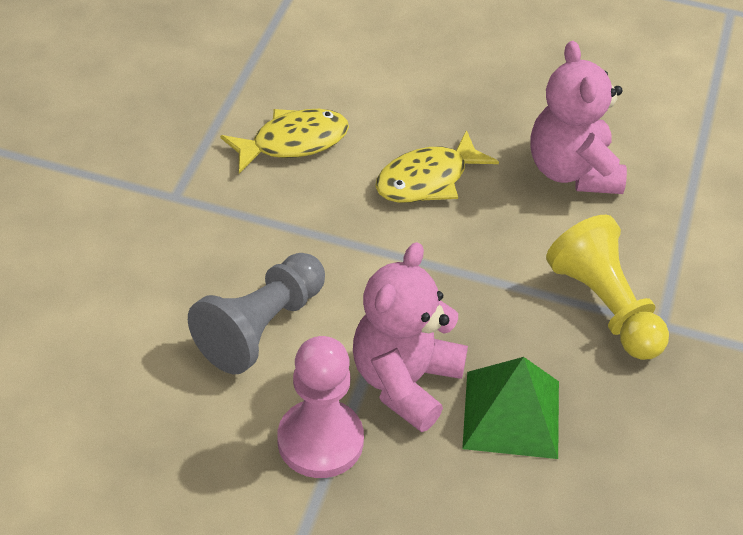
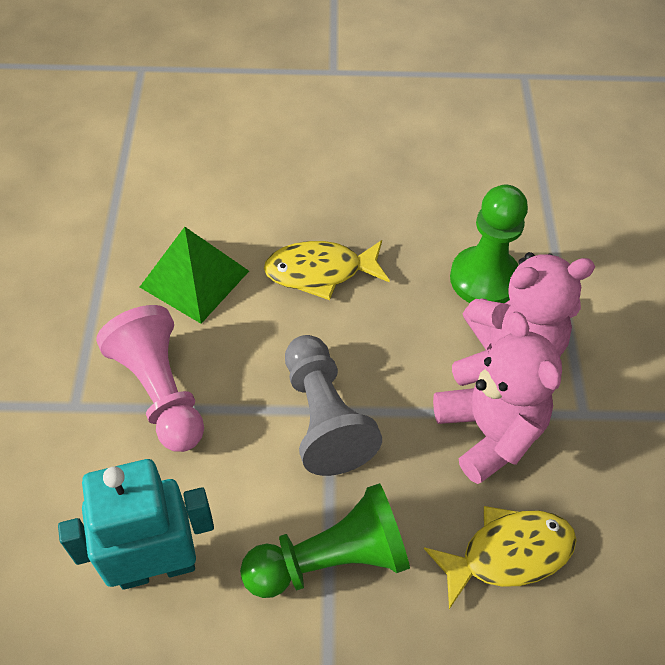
green pawn: none = 0 -> [240,483,410,598] [450,185,528,303] = 2
turquoise robot: none = 0 -> [58,459,214,590] = 1
yellow pawn: [546,215,669,360] = 1 -> none = 0

